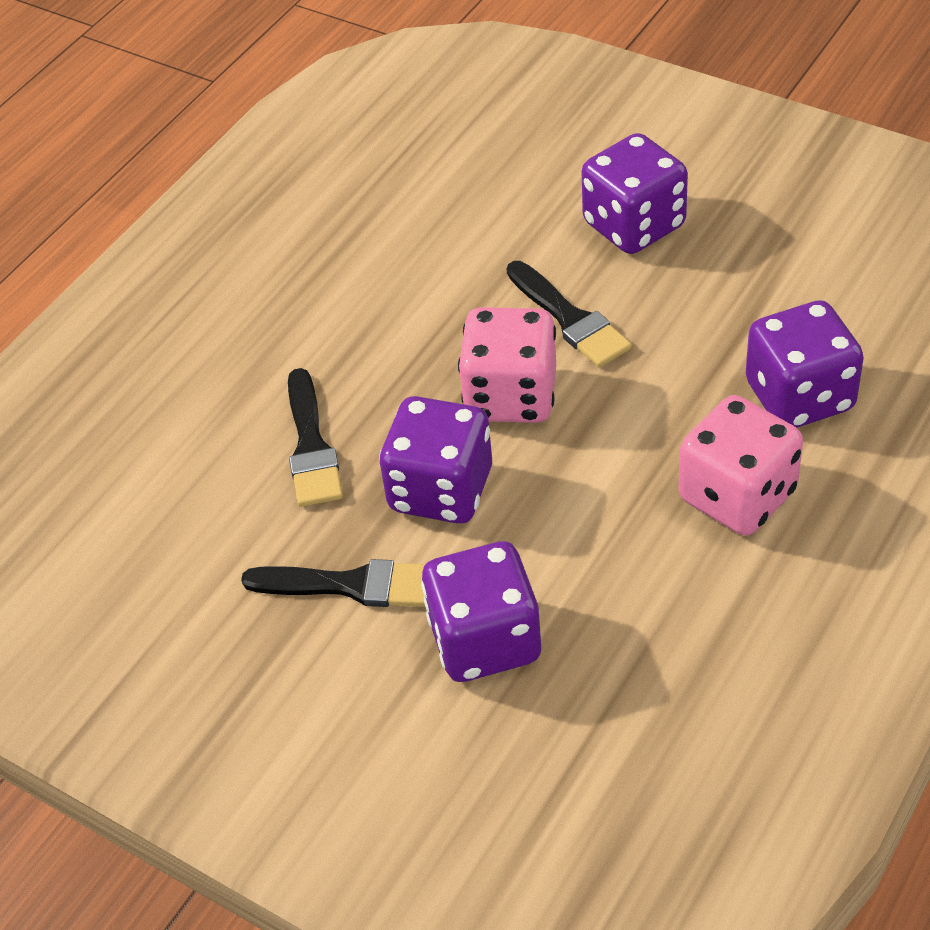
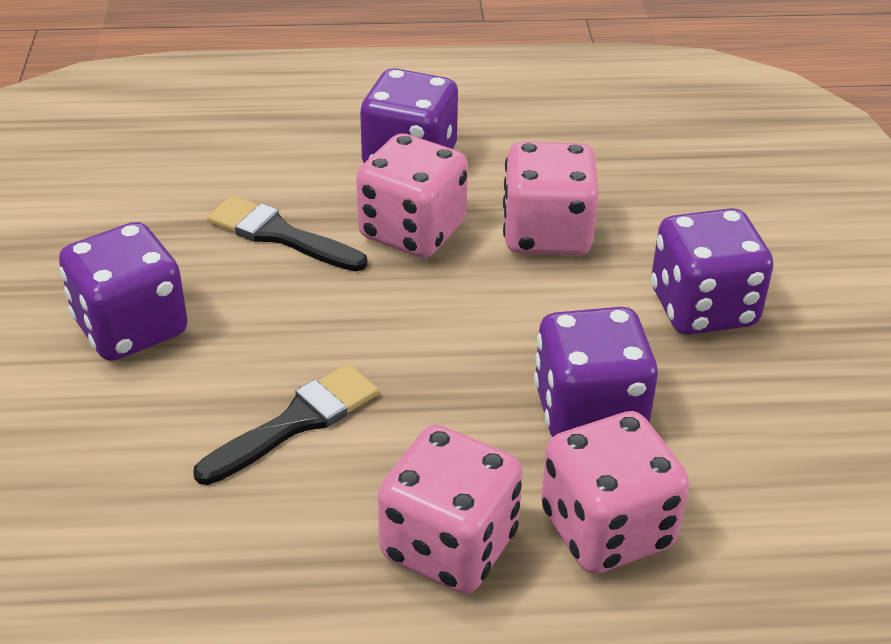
black brush: [241,559,425,607] [288,368,343,507] [507,261,631,367] = 3 -> [193,364,378,485] [207,195,368,271] = 2
pink dice: [458,307,556,423] [679,395,803,535] = 2 -> [356,133,468,258] [378,425,523,594] [503,142,599,255] [541,411,689,574] = 4

